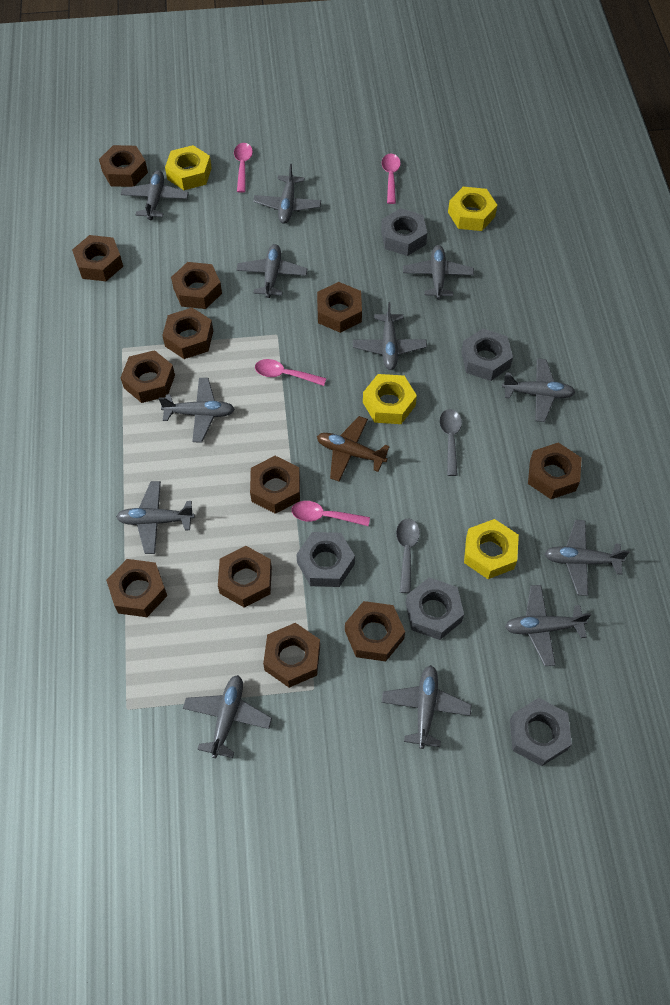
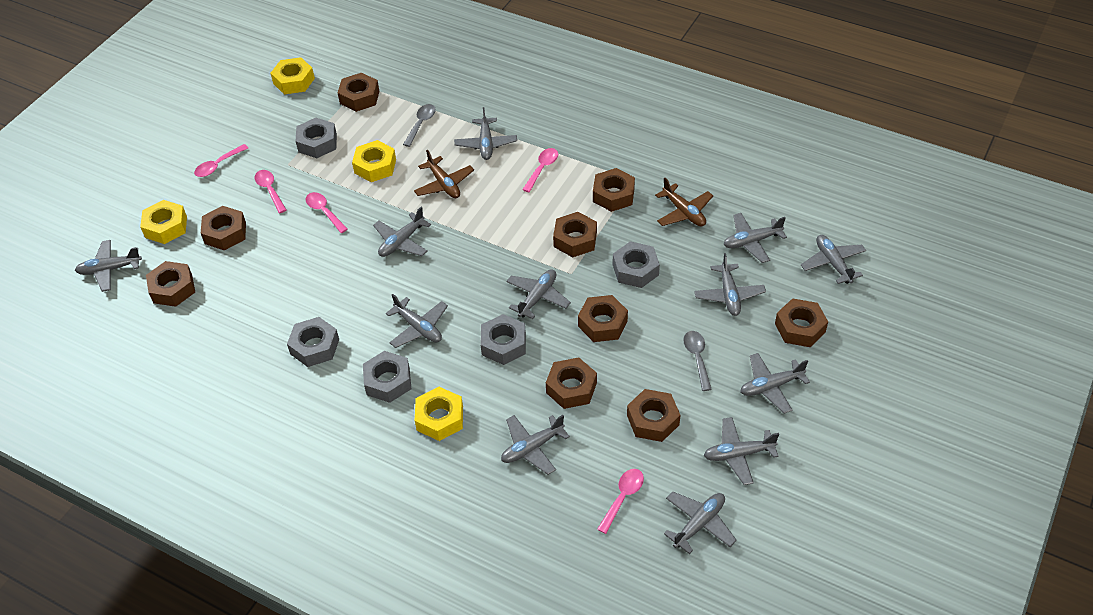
brown nut: [72,235,123,281] [99,145,148,187] [106,559,167,617] [121,350,175,403] [162,308,213,359] [171,262,222,309] [218,546,272,608] [250,456,300,514] [263,623,320,688] [317,282,362,333] [345,601,405,661] [528,443,582,499] = 12 -> [146,261,195,307] [201,206,246,250] [338,73,380,112] [546,357,597,409] [553,212,597,257] [578,295,628,342] [593,168,635,212] [627,389,680,442] [775,298,828,347] = 9
brown plane: [317,416,390,481] = 1 -> [414,150,474,198] [655,178,713,226] = 2
pink spoon: [234,143,253,193] [255,359,326,386] [292,501,370,526] [382,154,401,204] = 4 -> [194,144,248,177] [255,170,286,213] [306,192,348,233] [522,148,558,192] [597,469,644,534] = 5

